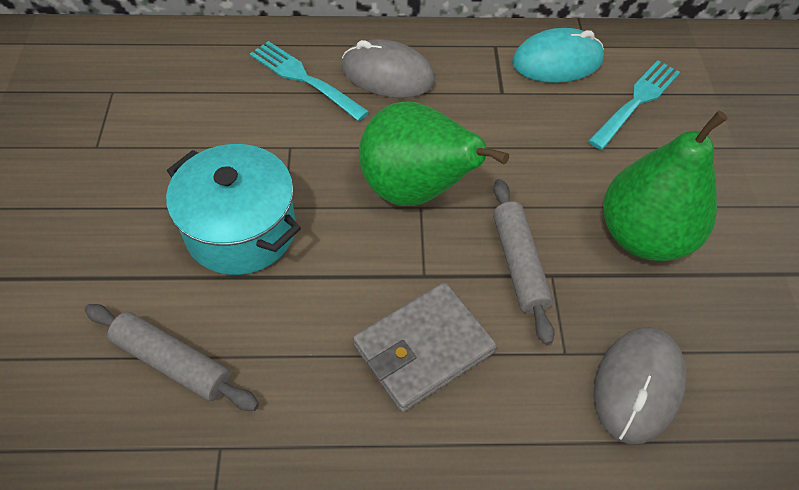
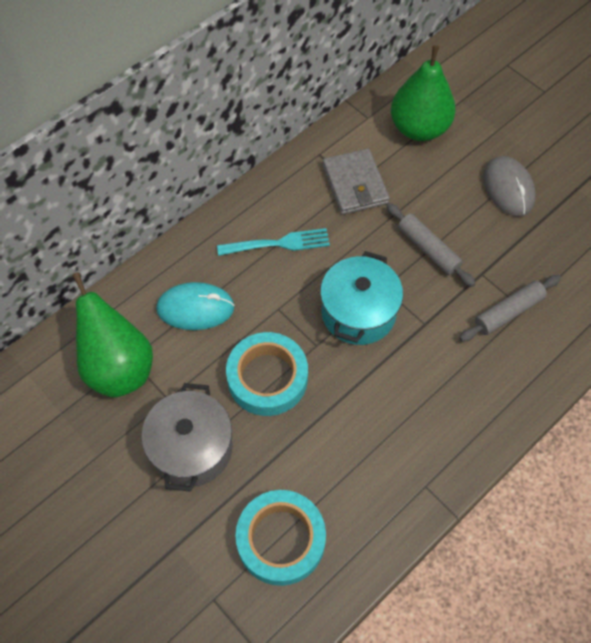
grey mouse: [341,39,435,98] [593,327,686,444] = 2 -> [483,156,536,216] = 1
grey pot: none = 0 -> [141,383,232,492] = 1
turquoise fork: [250,41,369,121] [588,60,680,150] = 2 -> [217,228,330,256] = 1
turquoise tape: none = 0 -> [226,332,308,416] [235,490,326,586] = 2

